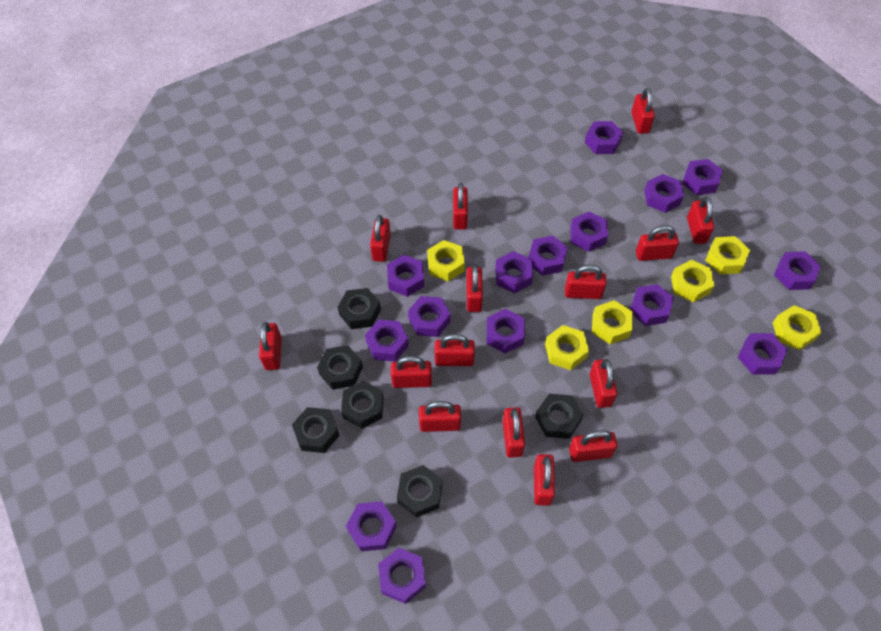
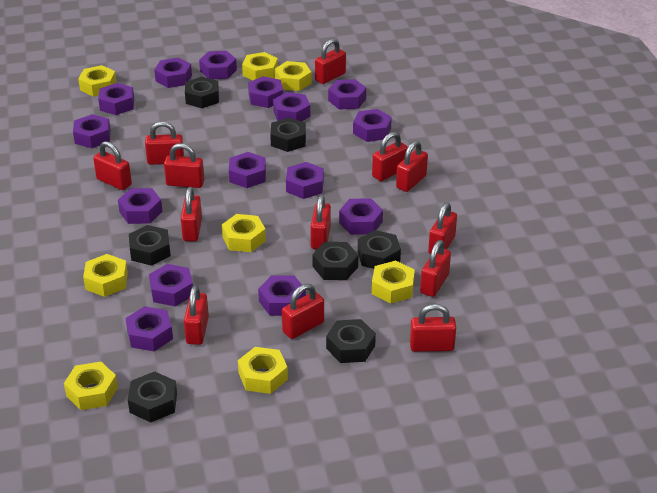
black nut: [292,407,340,453] [317,345,363,390] [337,288,381,329] [341,380,384,429] [397,465,443,517] [535,394,583,439] = 6 -> [128,371,177,422] [129,225,171,266] [185,77,219,108] [270,118,306,152] [312,242,358,280] [326,319,376,363] [358,230,401,269] = 7
red padlock: [259,322,282,370] [370,215,391,262] [391,356,432,388] [419,401,461,432] [435,334,475,366] [453,183,468,230] [466,265,483,312] [503,407,525,458] [534,454,555,506] [565,265,607,299] [569,430,617,462] [590,359,617,408] [631,88,655,134] [636,225,679,261] [687,197,714,244] = 15 -> [93,141,132,190] [145,121,184,165] [164,143,204,188] [181,187,202,241] [184,285,209,345] [282,284,324,339] [310,195,331,249] [315,39,346,84] [372,132,408,181] [396,141,428,192] [410,304,456,352] [420,240,451,297] [428,202,457,255] = 13
yellow nut: [427,240,465,281] [545,325,589,370] [592,300,633,344] [671,260,715,303] [705,236,750,274] [773,305,822,350] = 6 -> [64,362,118,410] [78,65,117,97] [83,254,128,297] [222,214,266,252] [238,347,288,394] [242,52,278,81] [275,61,312,91] [372,261,415,304] = 8

